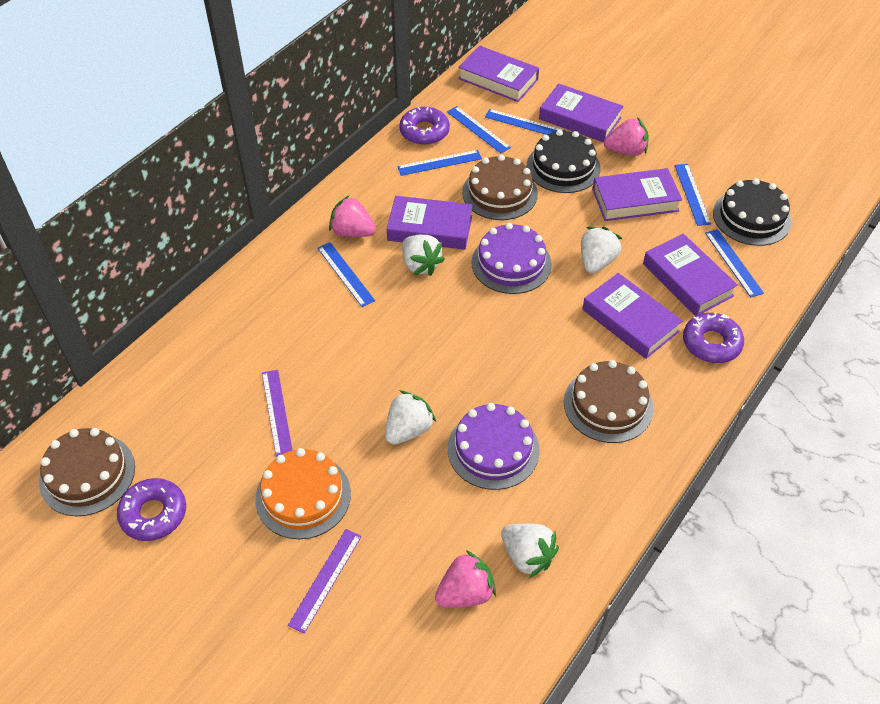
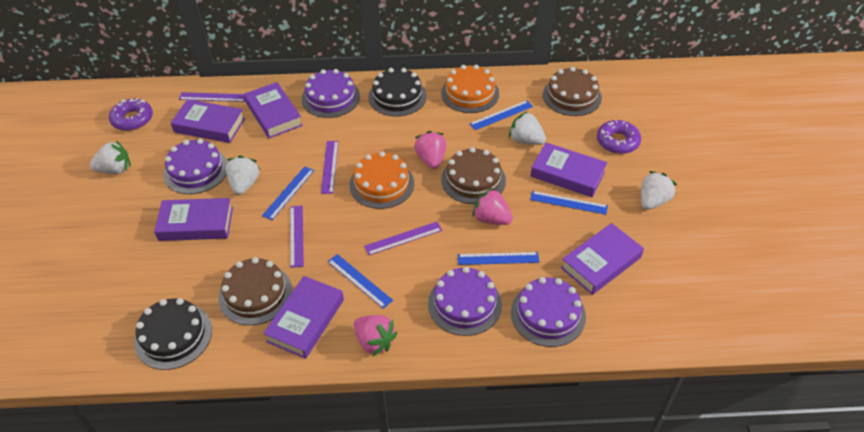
blue ruler: [317,242,375,307] [397,150,482,176] [447,106,511,153] [485,109,566,135] [674,164,711,226] [705,229,764,297] = 6 -> [262,166,314,220] [328,254,393,309] [458,252,539,265] [469,100,533,130] [530,191,608,215] = 5
orange cake: [255,448,351,539] = 1 -> [349,151,414,209] [441,65,499,113] = 2
purple cake: [448,403,540,490] [471,223,552,294] = 2 -> [163,139,228,194] [302,69,360,118] [428,267,502,336] [511,277,586,347] = 4
purple donut: [117,478,186,541] [399,107,450,145] [683,312,744,363] = 3 -> [109,98,153,131] [597,120,641,154] = 2
purple ruler: [262,370,293,456] [288,529,362,634] = 2 -> [179,92,245,102] [290,205,304,268] [321,141,338,194] [364,222,442,255] = 4

